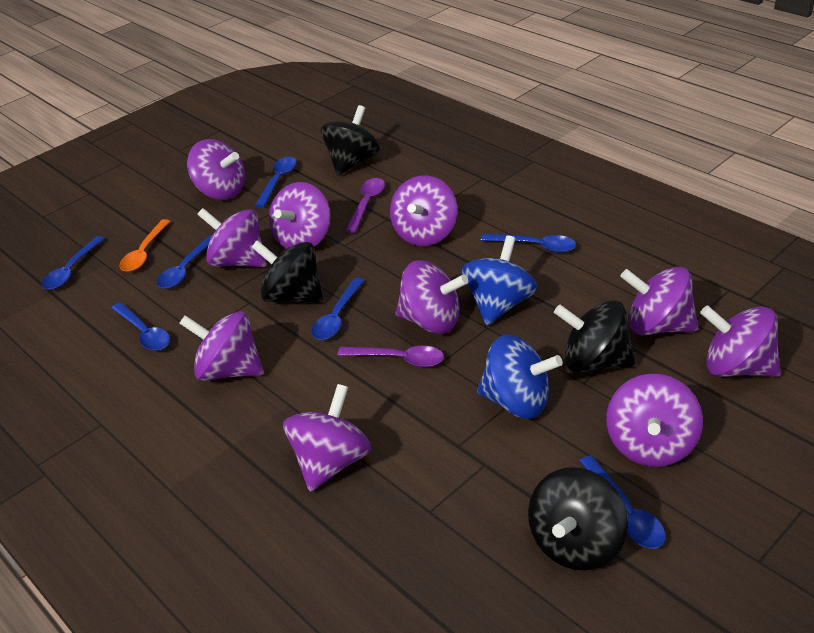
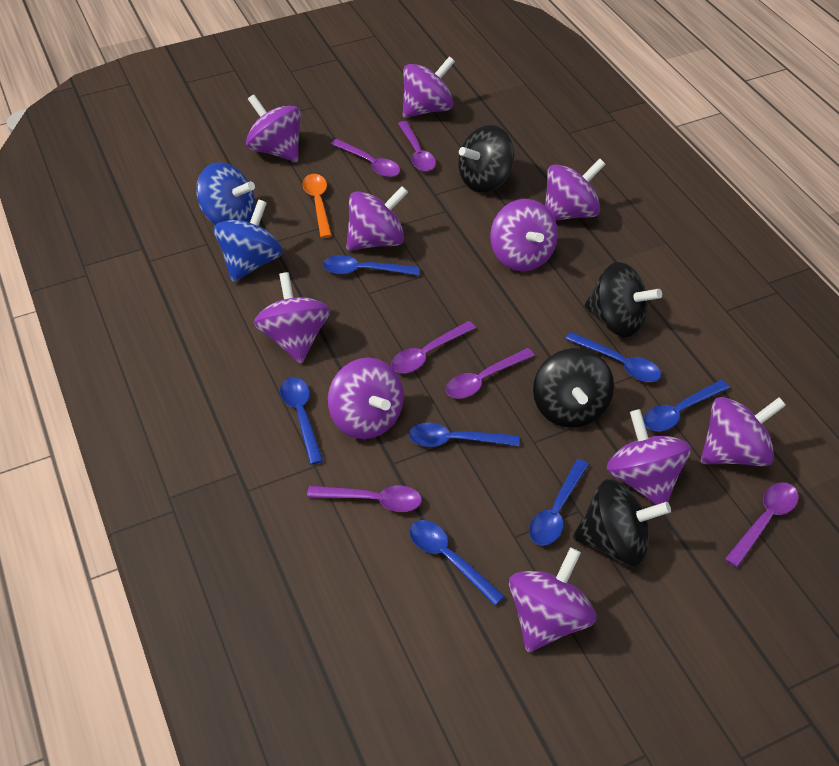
purple spoon: [337,346,444,367] [346,178,385,233] = 2 -> [307,486,422,512] [331,139,400,177] [391,321,476,373] [398,121,436,171] [446,348,535,398] [725,482,799,568] = 6

